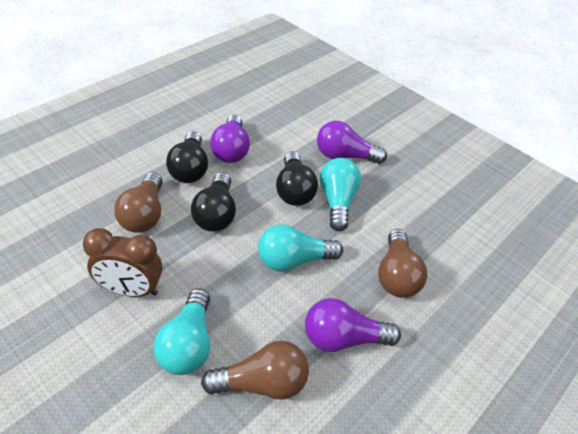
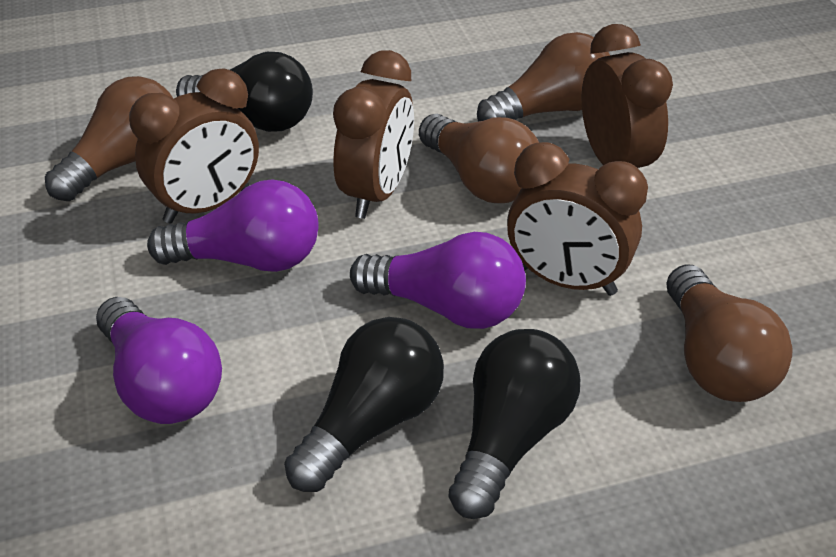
brown clock: [83,228,162,297] = 1 -> [129,68,259,224] [333,50,414,219] [507,142,648,296] [582,24,673,168] = 4
brown light bulb: [114,172,163,233] [201,341,309,400] [378,229,427,298] = 3 -> [45,76,173,201] [419,114,539,203] [477,32,610,122] [667,264,793,402] = 4
turquoise light bulb: [154,288,210,375] [258,224,343,271] [320,158,361,231] = 3 -> none = 0

